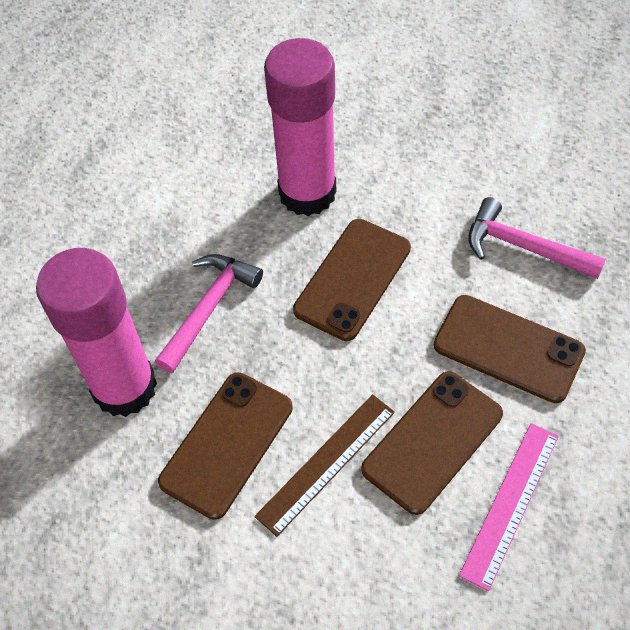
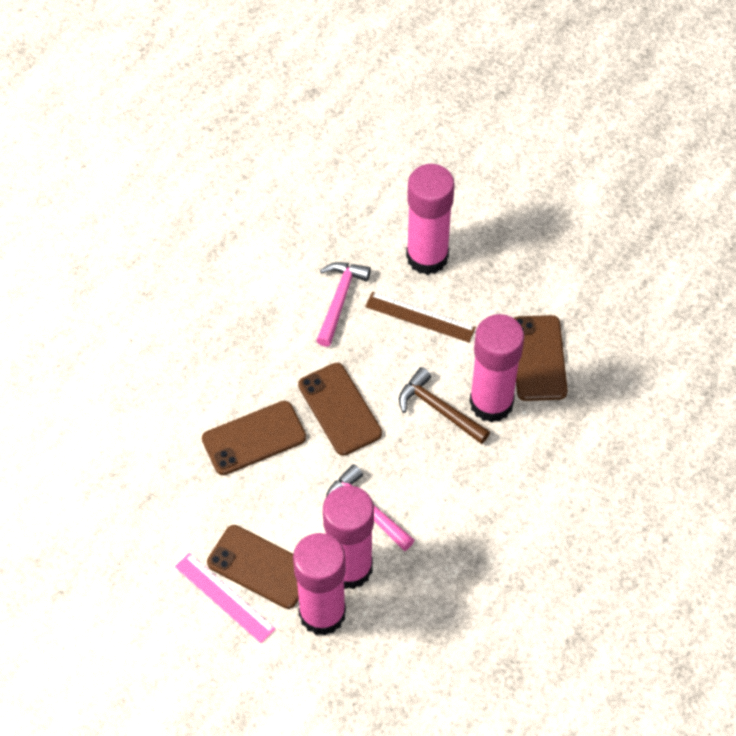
brown hammer: none = 0 -> [399,367,490,444] = 1
pink glue stick: [36,248,157,417] [264,38,336,216] = 2 -> [293,533,346,636] [323,486,374,589] [406,164,455,275] [469,314,525,423] = 4

